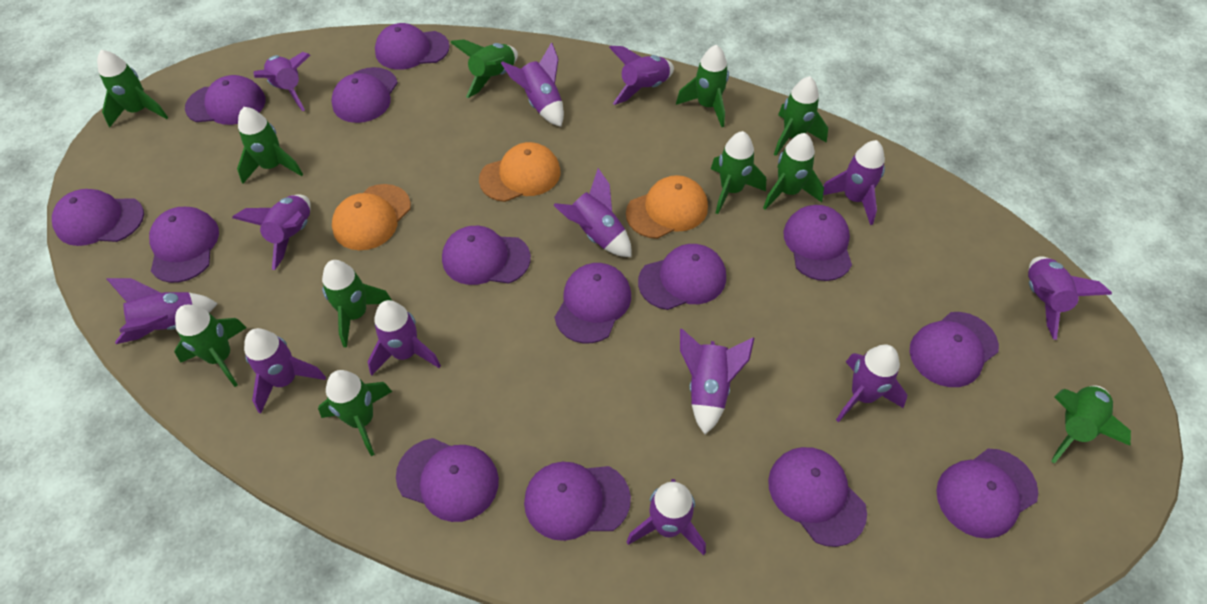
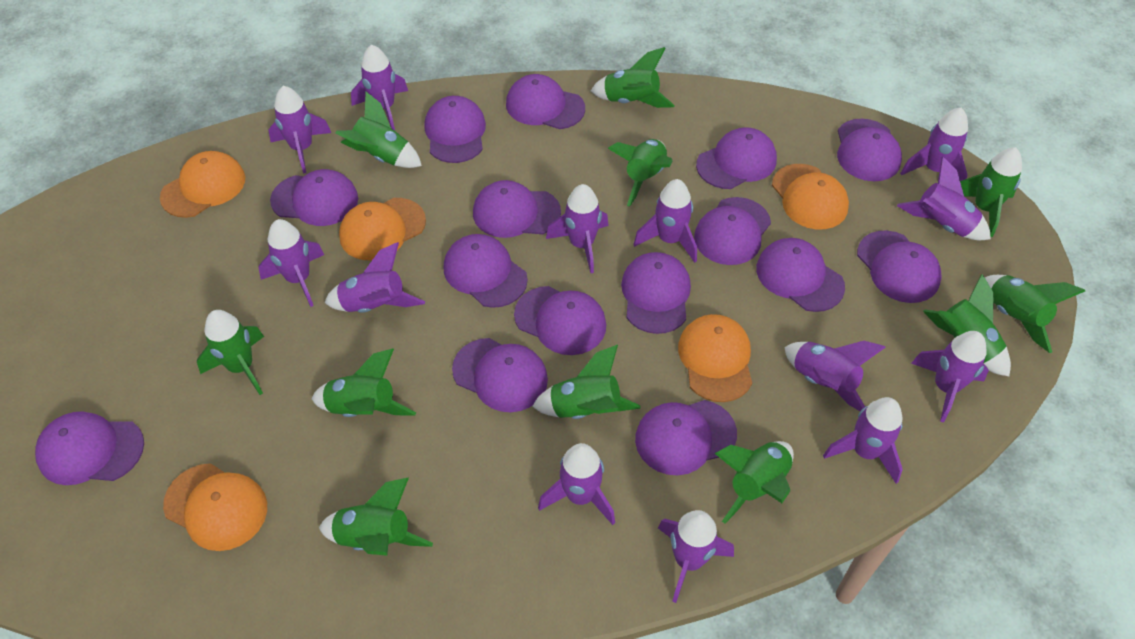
orange cap: [332,184,411,250] [479,142,560,202] [626,175,708,239] = 3 -> [160,151,245,218] [163,463,267,551] [339,198,426,260] [678,314,752,402] [772,164,849,229] = 5
purple cap: [52,189,144,246] [149,207,219,283] [185,75,266,125] [331,67,398,123] [375,23,450,70] [396,438,499,522] [442,226,531,285] [524,462,631,541] [555,263,631,343] [638,244,726,310] [768,447,867,547] [783,205,852,281] [910,312,999,387] [936,449,1038,539] = 14 -> [35,412,144,485] [270,169,358,226] [424,96,486,163] [444,234,528,308] [452,338,548,412] [473,180,561,238] [506,74,585,129] [514,286,606,355] [621,252,691,334] [635,400,737,475] [694,197,771,265] [696,127,777,189] [756,238,845,312] [837,119,902,181] [857,231,941,303] = 15

